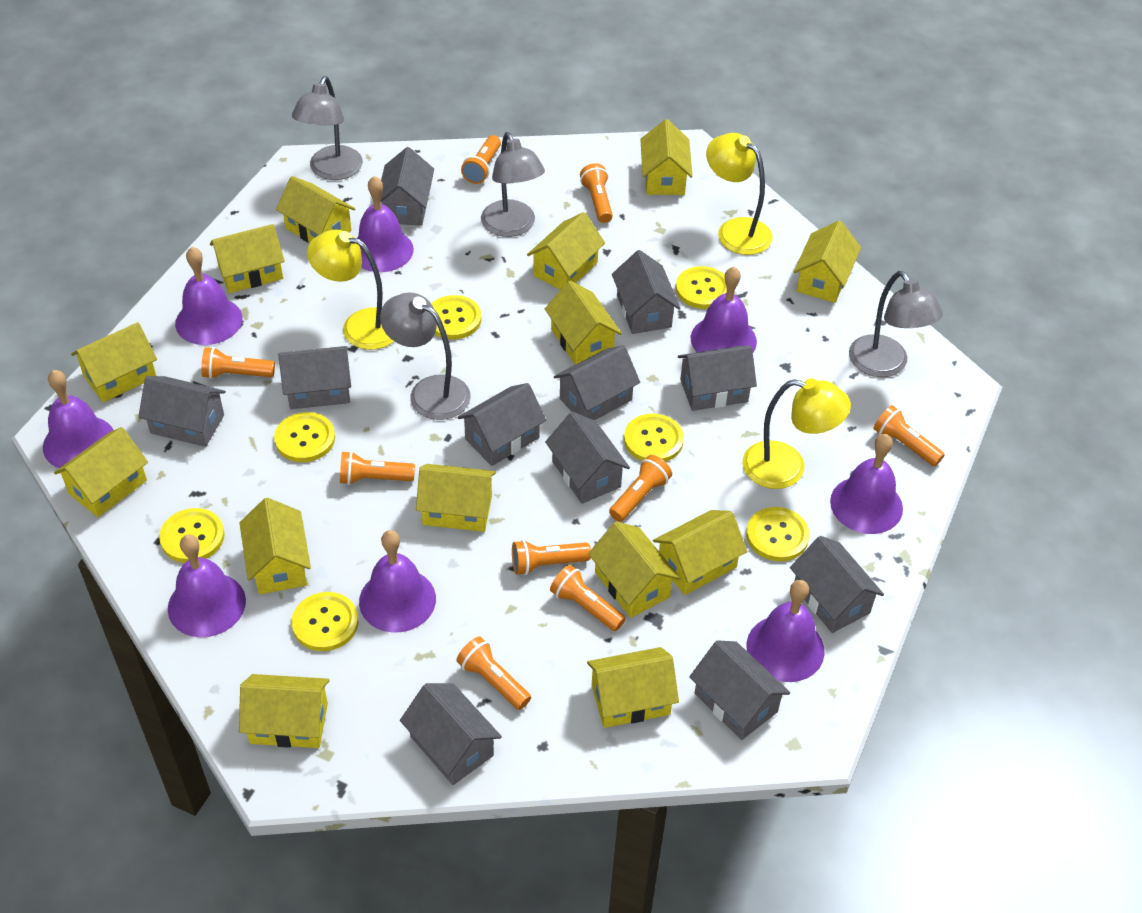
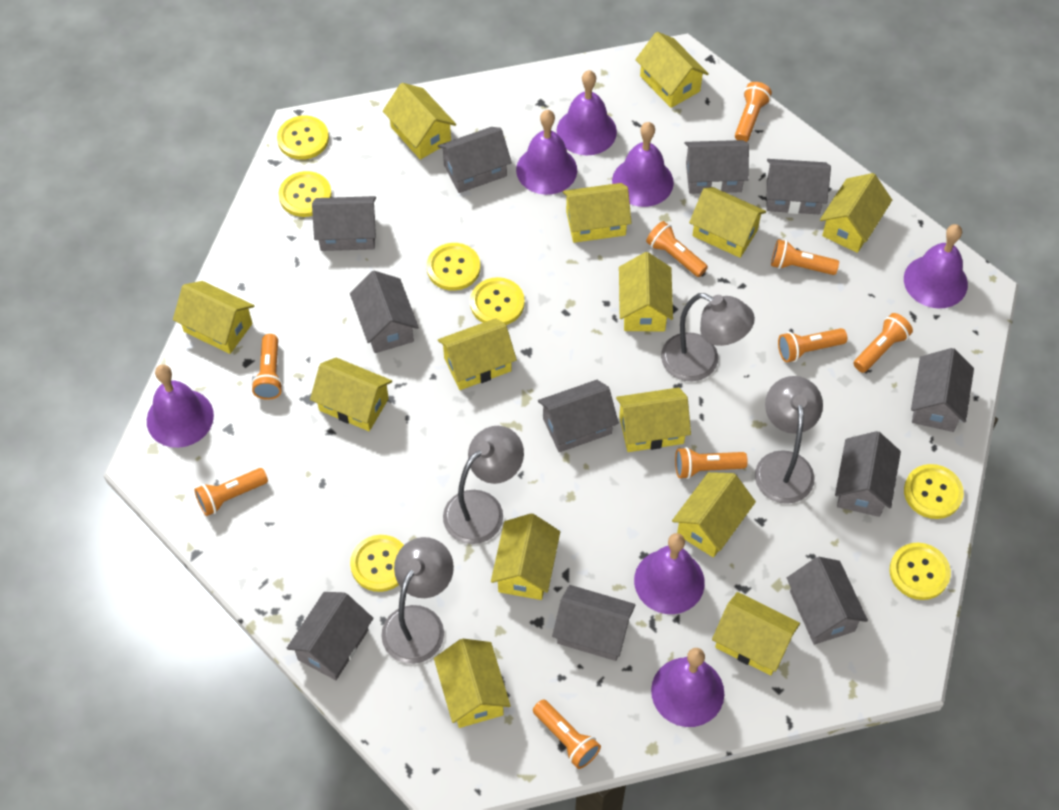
purple bell: [43,370,113,468] [168,535,246,637] [175,247,242,345] [357,176,414,272] [359,530,436,633] [691,267,757,352] [747,580,825,682] [830,434,903,534] = 8 -> [147,365,214,448] [516,110,577,195] [556,70,617,155] [612,122,674,207] [634,533,705,614] [651,648,724,727] [904,224,968,308] = 7
yellow lamp: [307,230,394,350] [706,133,773,255] [742,378,851,489] = 3 -> none = 0

